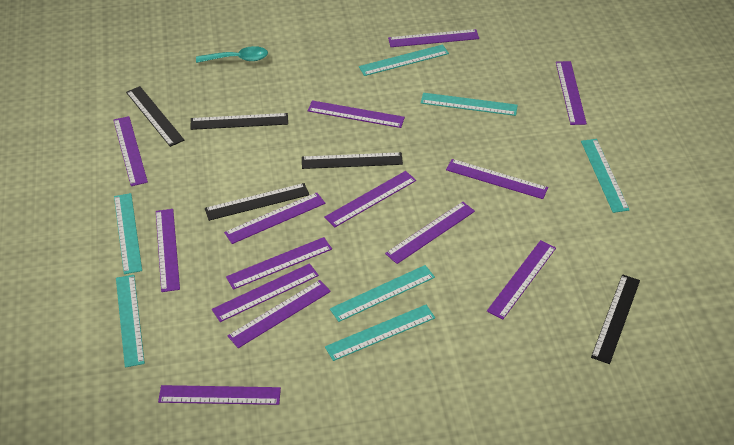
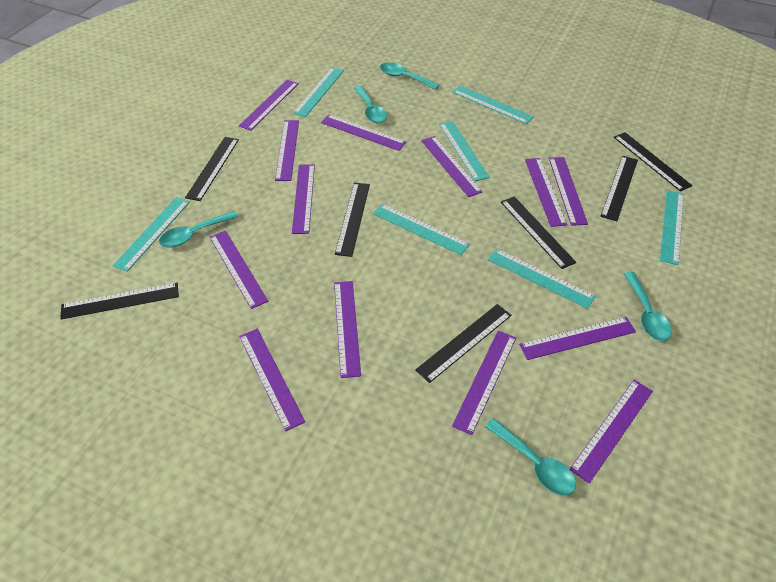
black ruler: [126,86,185,147] [190,113,288,130] [205,183,309,221] [302,152,403,169] [591,274,640,364] = 5 -> [60,283,179,319] [185,137,239,201] [335,183,370,257] [416,304,511,383] [501,196,576,269] [600,156,638,221] [614,132,692,192] = 7
purple ruler: [113,116,148,186] [156,209,180,292] [158,385,281,405] [212,263,319,322] [224,192,325,244] [226,237,332,290] [228,280,331,348] [308,100,405,128] [324,171,416,227] [385,202,475,264] [388,29,479,47] [446,159,548,199] [487,240,556,319] [556,61,587,125] = 14 -> [210,230,268,309] [239,80,299,131] [239,329,305,431] [275,120,299,181] [292,164,315,234] [321,115,406,151] [334,281,361,378] [421,136,482,197] [452,331,516,435] [519,317,636,360] [525,158,567,227] [549,157,588,226] [570,380,653,483] = 13
turquoise spoon: [196,46,268,63] = 1 -> [159,211,238,248] [354,86,387,123] [380,62,439,90] [485,418,576,495] [624,272,671,341] = 5

